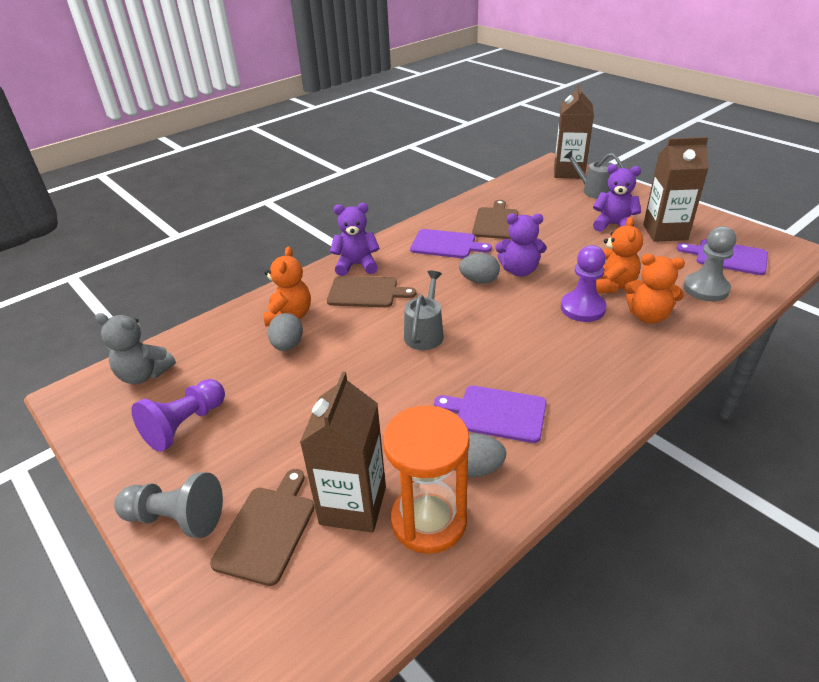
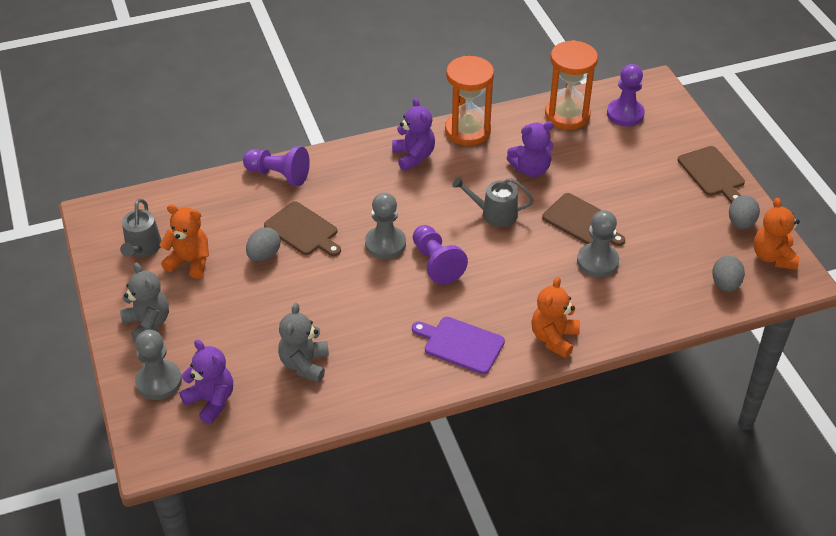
brown carton: [300,371,386,533] [554,84,594,179] [643,137,709,242] = 3 -> none = 0
grey pawn: [114,473,223,538] [683,226,736,301] = 2 -> [135,330,182,400] [365,193,406,259] [577,210,619,277] = 3
grey teddy bear: [95,313,176,384] = 1 -> [120,263,169,342] [278,303,329,382] = 2
orange hourglass: [383,405,470,554] = 1 -> [445,56,494,146] [545,40,598,130] = 2
purple cutting board: [410,229,492,258] [434,386,547,443] [677,239,768,275] = 3 -> [412,317,505,374] = 1
purple pawn: [131,379,225,452] [561,245,607,322] = 2 -> [243,146,310,186] [413,225,468,285] [607,64,645,127] = 3

